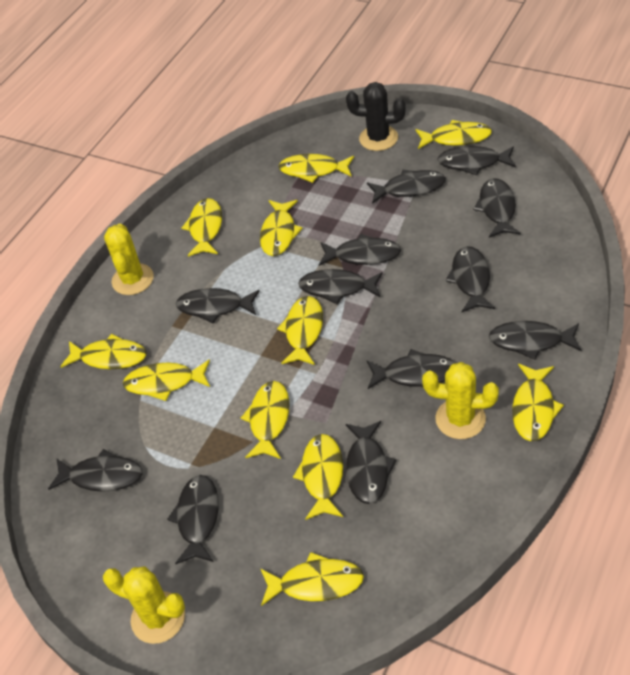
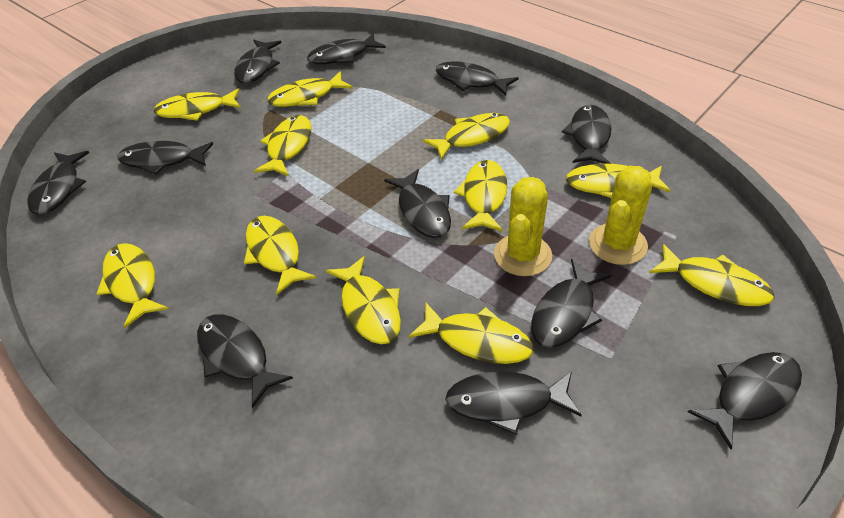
black cactus: [346,82,406,151] = 1 -> none = 0
black fish: [48,449,143,492] [167,475,219,564] [176,288,260,323] [298,269,383,304] [319,234,401,266] [346,421,397,504] [367,170,446,204] [367,349,455,389] [437,146,516,175] [446,246,495,312] [474,178,521,237] [489,321,582,360] = 12 -> [27,151,89,215] [118,141,213,174] [197,314,293,408] [234,40,282,83] [307,33,386,64] [384,169,451,238] [436,61,518,96] [445,372,582,434] [531,259,612,348] [562,105,611,164] [688,352,802,449] = 11
yellow cactus: [103,567,185,644] [104,224,154,295] [422,362,499,439] = 3 -> [494,177,552,276] [589,166,652,265] = 2

